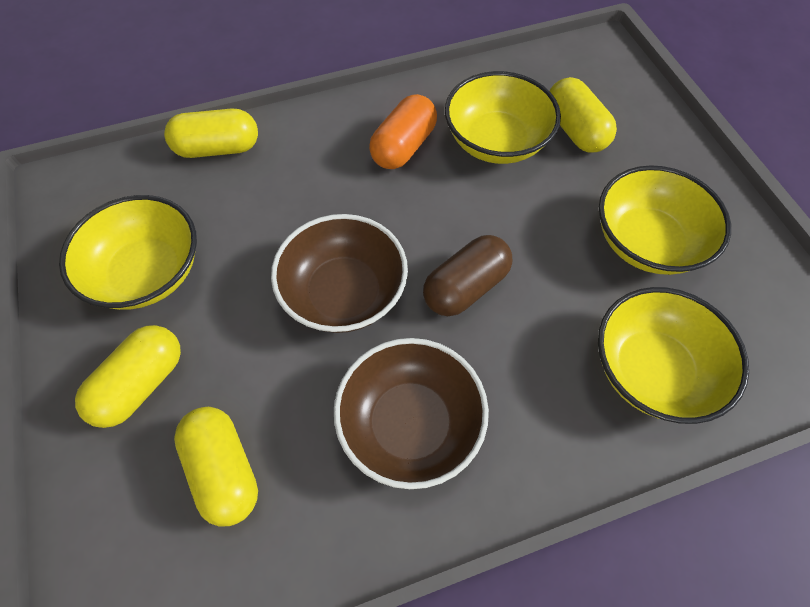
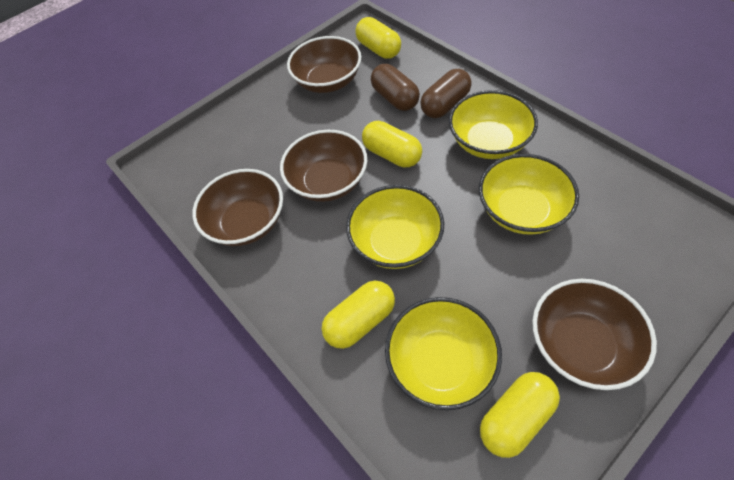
brown bowl: [271,214,408,333] [334,338,489,489] = 2 -> [192,169,283,246] [280,130,367,202] [287,36,361,93] [532,279,657,390] = 4
brown capsule: [423,235,512,316] = 1 -> [371,64,420,111] [420,69,472,118] = 2
orange capsule: [369,94,437,169] = 1 -> none = 0

